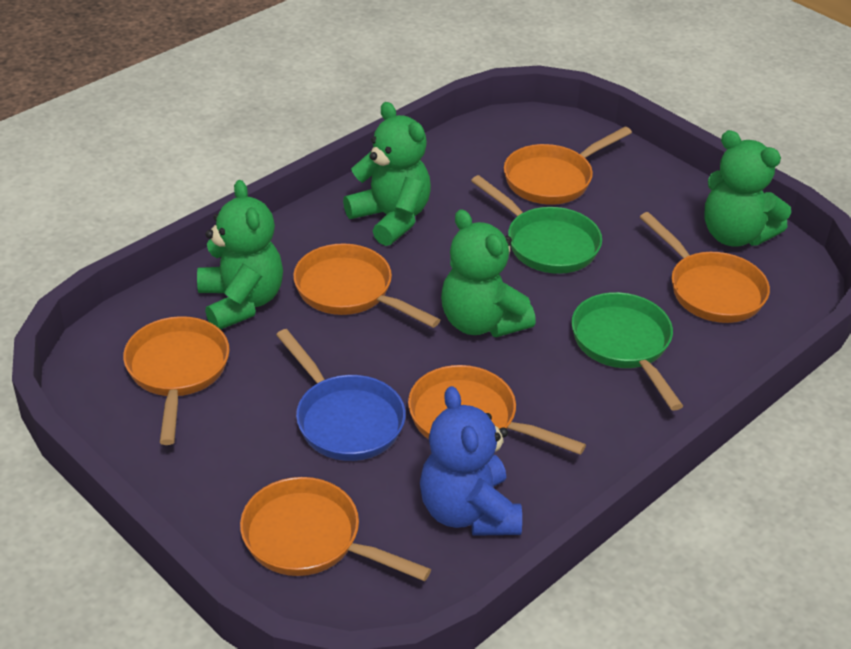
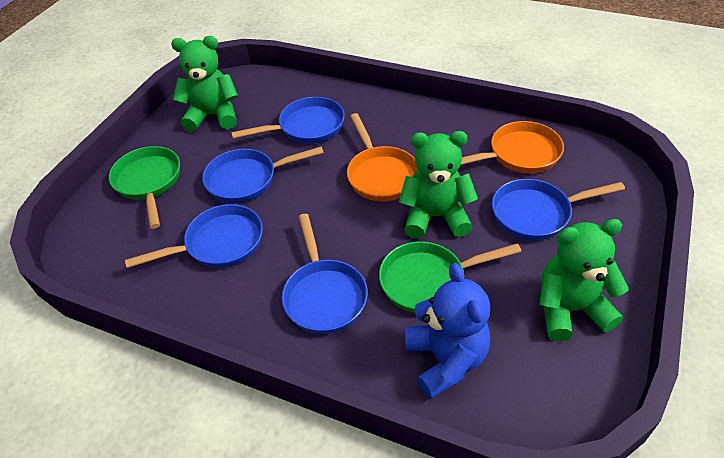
blue pan: [276,329,406,461] = 1 -> [125,204,263,268] [202,146,324,203] [231,97,345,144] [282,214,368,334] [492,179,625,240] = 5
green teddy bear: [197,180,283,330] [343,102,431,246] [441,209,536,337] [704,130,791,247] = 4 -> [171,36,238,132] [399,131,478,239] [539,219,629,341] = 3
orange pan: [123,316,230,445] [240,477,431,581] [293,244,440,328] [408,365,586,455] [504,127,632,204] [640,212,770,323] = 6 -> [347,113,417,202] [461,121,564,173] = 2

